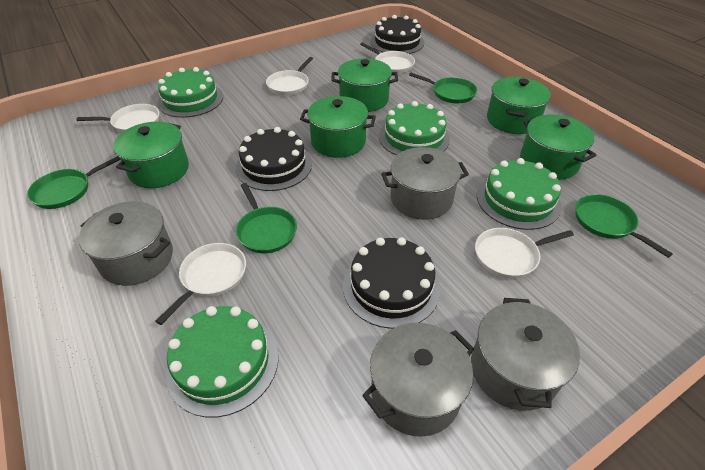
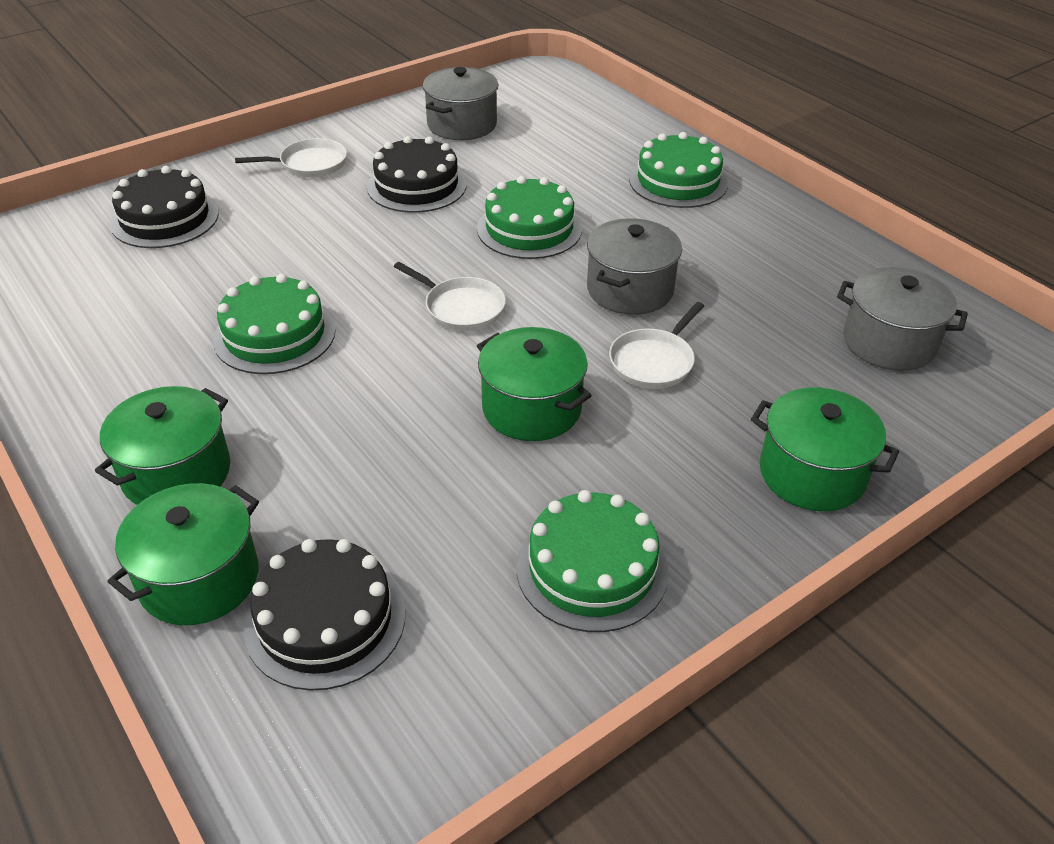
green pan: [27,156,120,209] [236,183,297,254] [409,73,477,103] [575,194,673,258] = 4 -> none = 0
green pot: [113,122,189,188] [300,96,376,158] [331,58,398,112] [487,77,551,134] [520,114,597,180] = 5 -> [95,386,230,505] [107,483,259,625] [477,327,592,441] [751,387,899,511] = 4
grey pot: [79,201,173,286] [362,322,474,437] [381,147,469,220] [471,298,580,411] = 4 -> [423,67,498,140] [587,218,682,315] [837,267,968,371] = 3
white pan: [76,104,159,132] [155,243,246,325] [266,57,313,95] [360,42,415,74] [475,228,574,278] = 5 -> [235,138,347,177] [394,262,506,331] [609,302,704,389] = 3

